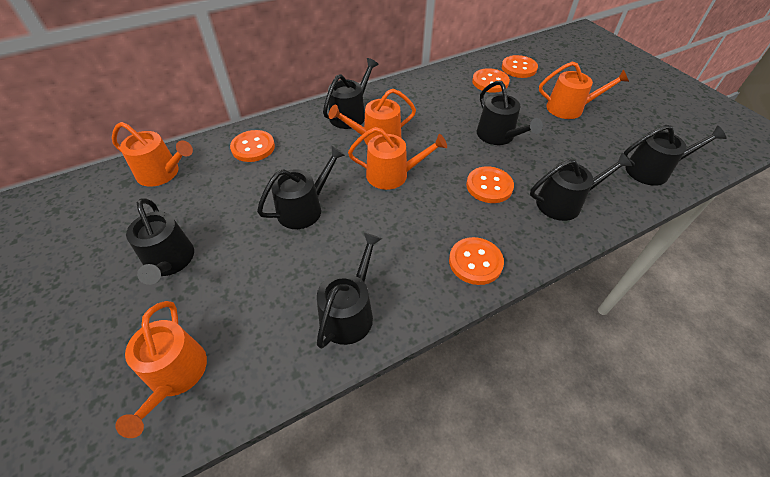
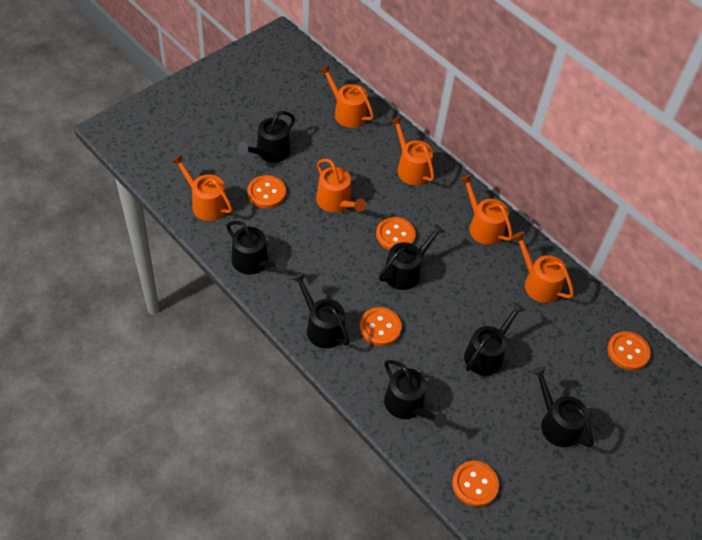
orange watering can: [112,122,193,187] [115,301,207,438] [329,89,416,145] [348,127,447,190] [539,61,629,119] = 5 -> [171,154,233,221] [316,159,366,213] [319,65,374,128] [390,116,435,185] [459,175,513,245] [512,231,574,303] = 6

